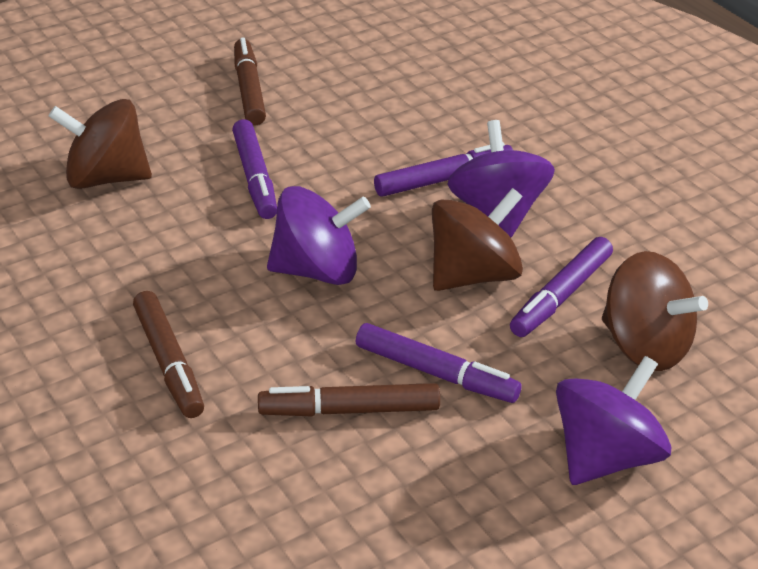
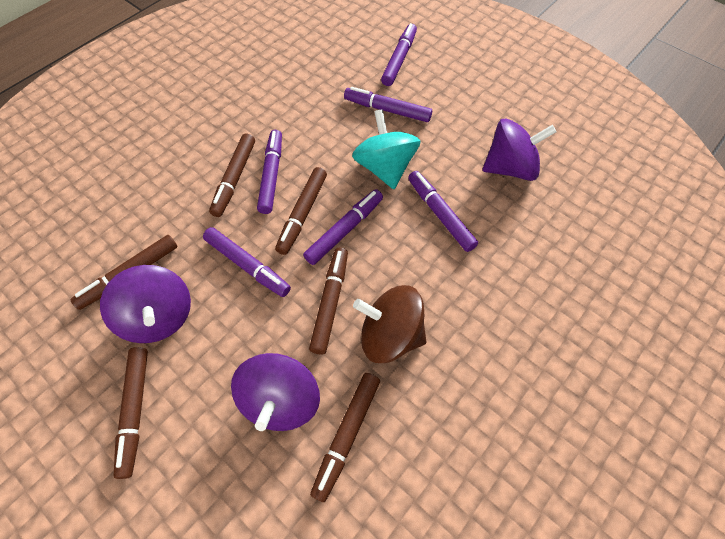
brown marker: [133,291,204,418] [234,37,266,125] [258,383,440,417] = 3 -> [70,235,178,310] [114,347,148,479] [209,134,255,217] [275,167,327,255] [309,247,348,354] [310,373,380,502] = 6
brown spinning top: [49,99,152,189] [432,188,523,291] [602,251,708,371] = 3 -> [353,285,426,363] = 1
purple marker: [232,119,277,219] [356,323,522,403] [374,143,513,197] [510,237,613,337] = 4 -> [203,227,291,297] [257,130,282,214] [303,189,383,265] [344,87,432,122] [381,23,417,86] [408,171,478,252] = 6
turquoise spinning top: none = 0 -> [352,109,421,189] = 1

